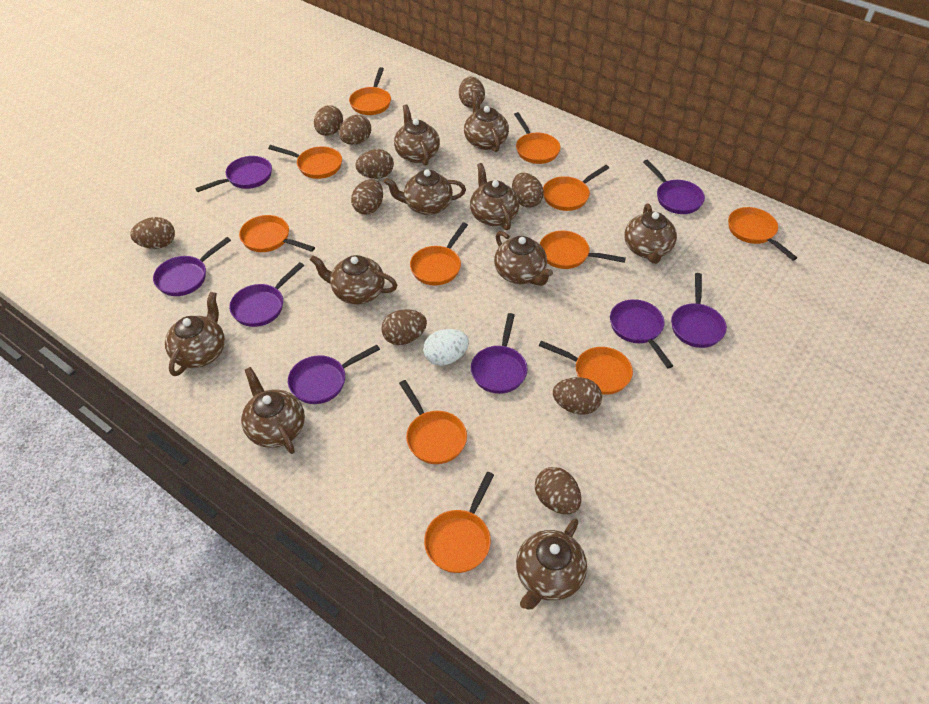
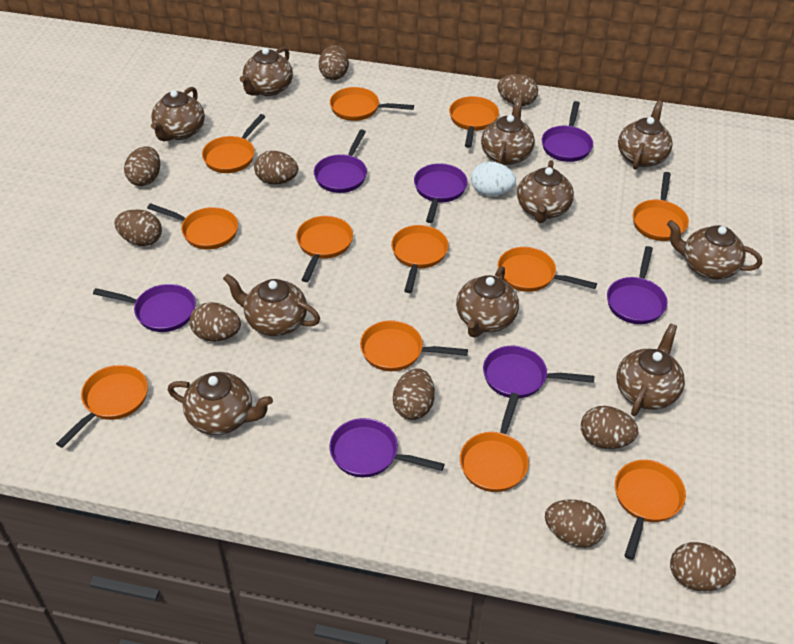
orange pan: [239,215,315,252] [268,145,342,179] [349,67,391,115] [399,380,467,464] [410,222,468,286] [424,472,494,573] [514,112,560,164] [539,341,633,395] [540,231,626,269] [543,165,609,211] [728,207,797,261] = 11 -> [56,365,148,448] [147,203,238,250] [202,114,266,173] [296,216,353,282] [330,87,414,121] [360,320,468,371] [391,225,448,293] [449,96,499,148] [460,393,529,492] [498,247,597,292] [615,460,686,560] [633,172,689,241] = 12
purple pan: [153,237,231,296] [195,156,272,192] [229,262,304,327] [288,345,380,404] [471,313,528,394] [610,299,673,369] [643,160,705,214] [671,273,727,348] = 8 -> [93,284,196,332] [314,129,367,193] [329,418,445,477] [414,163,468,223] [483,346,594,398] [542,101,593,162] [607,246,667,324] = 7

